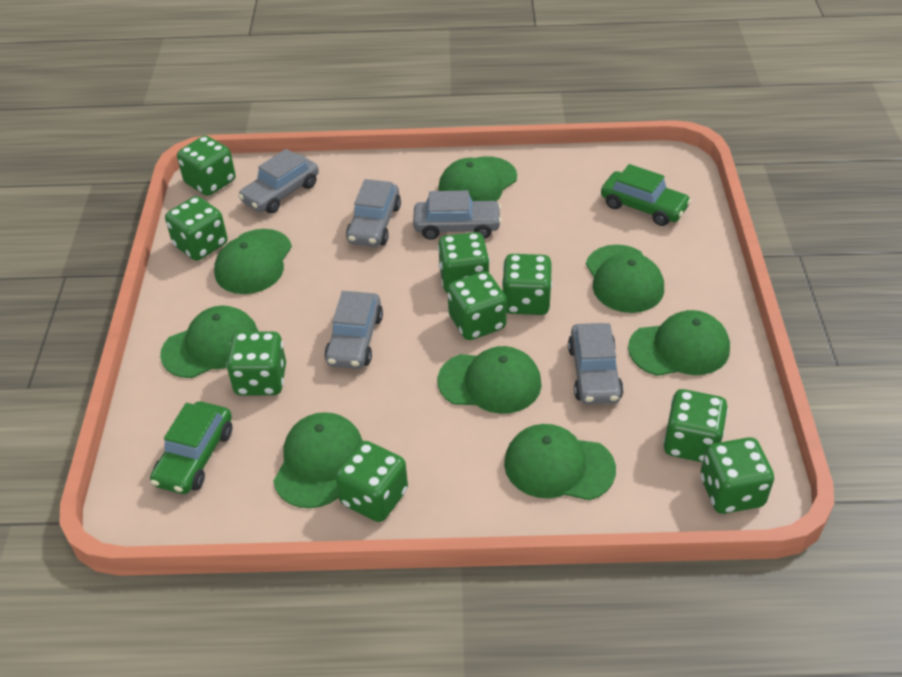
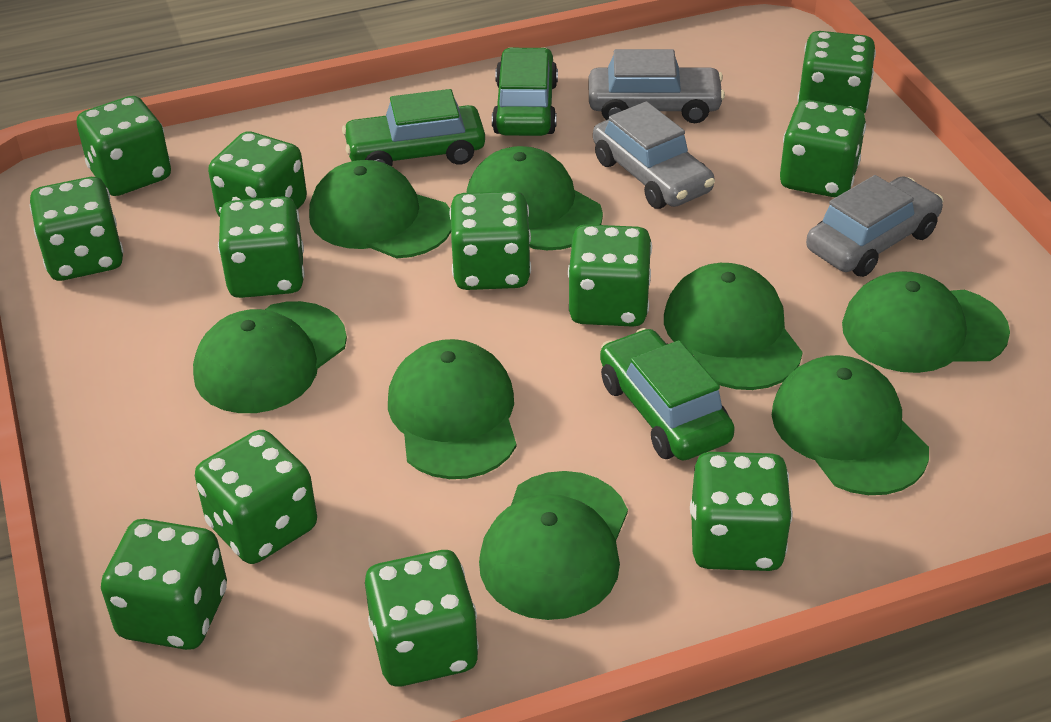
green car: [150,401,232,494] [601,164,691,226] = 2 -> [342,89,485,166] [492,47,558,136] [600,328,735,460] = 3
green dice: [165,196,227,261] [177,136,236,196] [226,331,286,396] [335,441,408,522] [438,232,490,293] [448,271,507,340] [502,254,552,315] [663,389,728,463] [700,437,774,514] = 9 -> [29,177,123,281] [77,96,171,196] [101,519,227,650] [195,430,317,564] [208,131,307,217] [218,196,305,298] [365,550,479,686] [449,191,531,290] [568,224,652,327] [690,452,792,571] [780,100,866,198] [797,31,876,114] = 12
grey car: [238,149,319,214] [324,291,383,369] [346,179,401,247] [413,190,502,240] [568,323,624,405] = 5 -> [589,49,725,123] [593,101,715,209] [806,175,943,277] = 3

